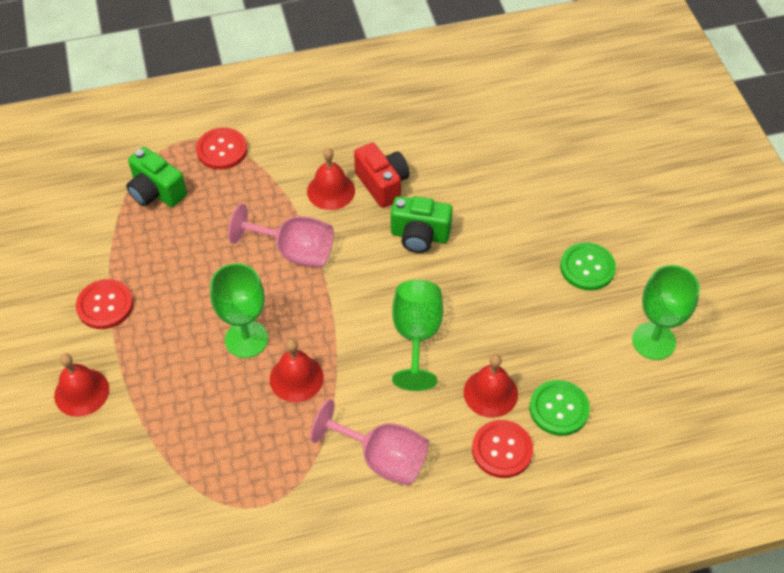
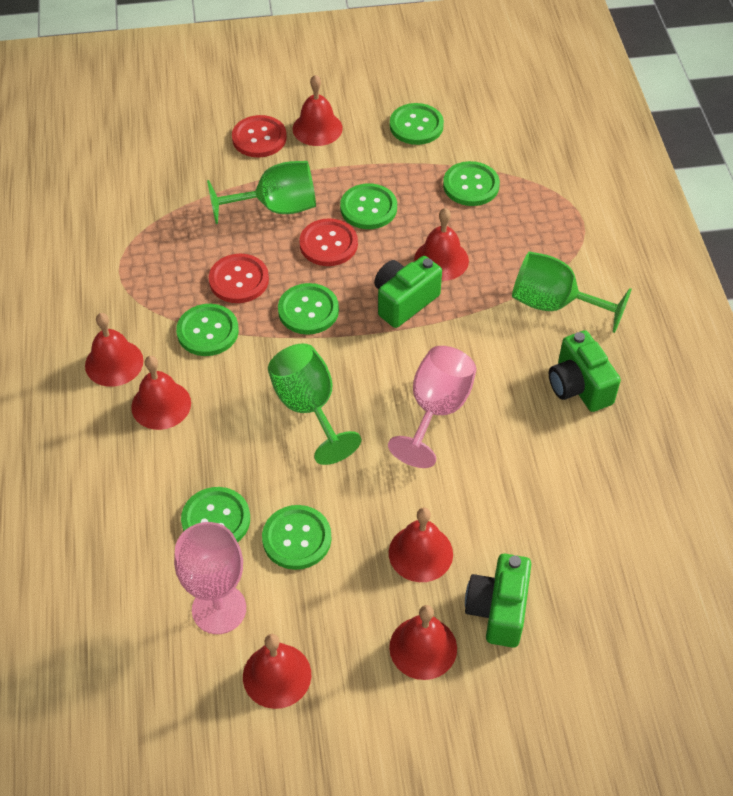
green button: [530,380,590,436] [560,242,616,291] = 2 -> [176,304,239,356] [181,487,250,542] [262,505,331,570] [278,283,339,335] [340,183,397,229] [390,103,444,145] [443,161,500,206] = 7
green camera: [126,147,187,207] [391,196,453,253] = 2 -> [374,256,442,328] [465,554,531,648] [549,330,621,412] = 3
red bell: [54,353,109,417] [270,339,324,402] [307,148,355,210] [464,354,518,418] = 4 -> [85,313,144,387] [131,356,191,430] [243,634,311,709] [293,75,343,146] [389,508,453,582] [389,605,457,680] [414,208,469,281] = 7
red camera: [354,142,410,208] = 1 -> none = 0

